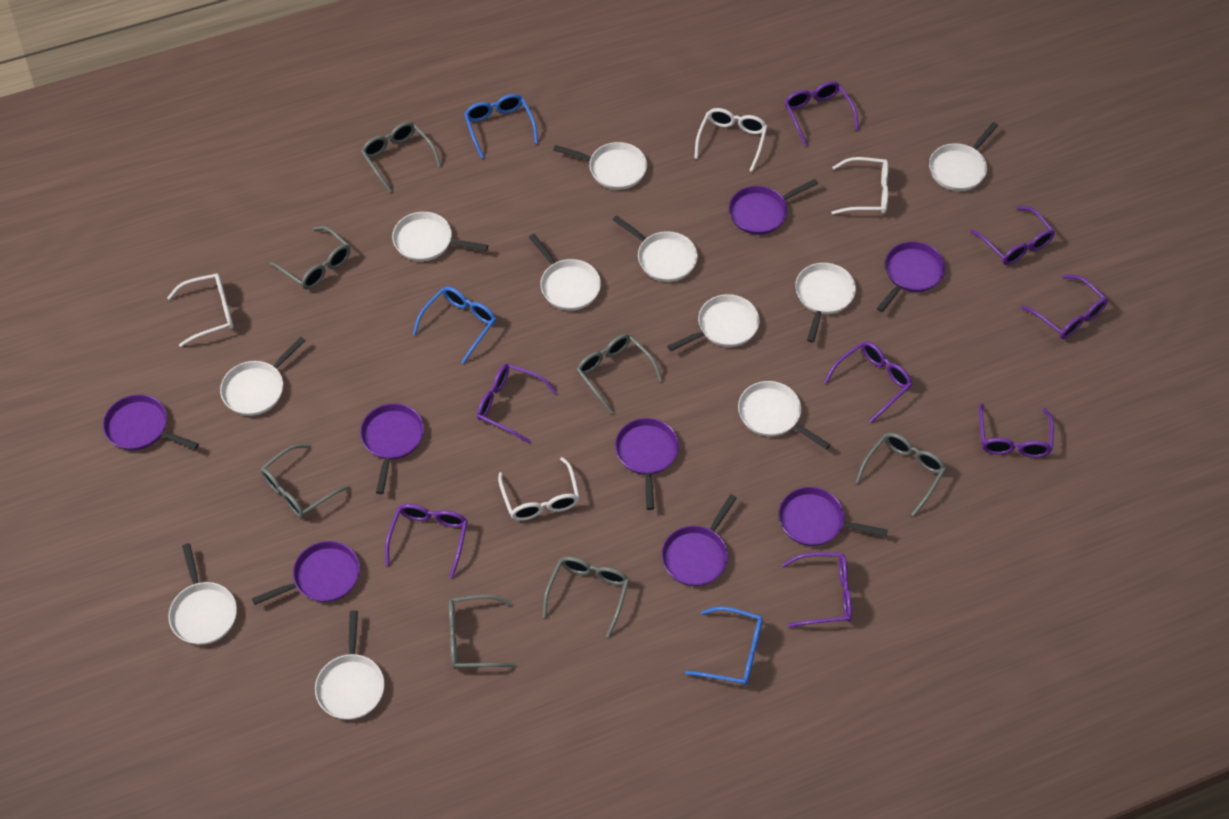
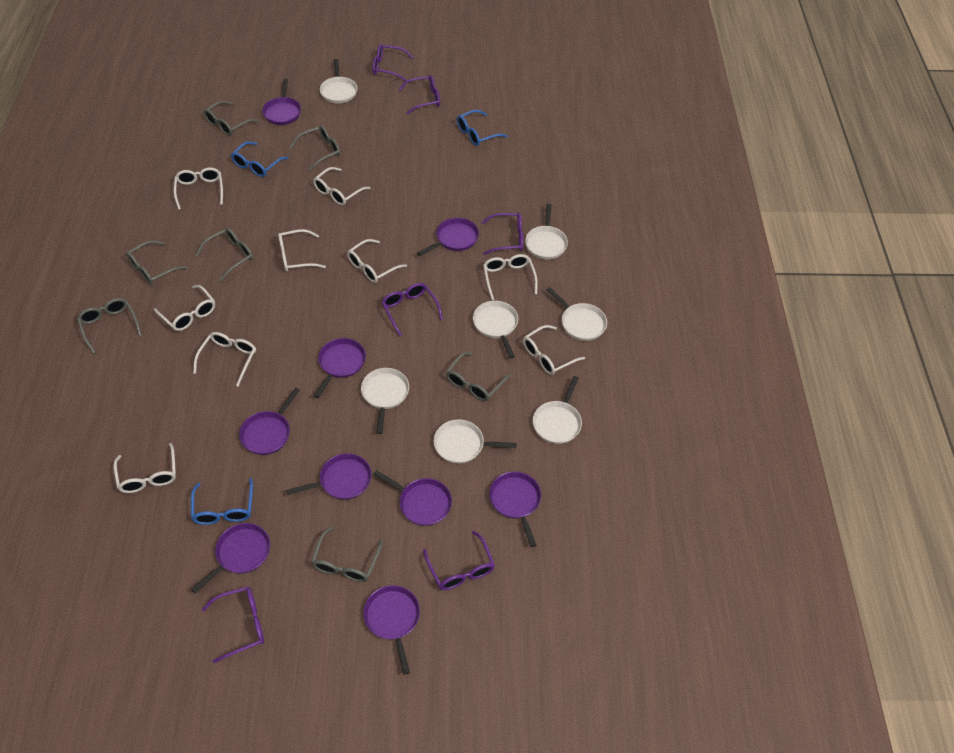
purple glasses: [385,504,468,578] [477,364,557,443] [782,552,852,627] [784,81,859,146] [824,341,912,423] [970,206,1055,265] [979,403,1054,458] [1021,275,1108,339] = 8 -> [202,586,264,663] [372,44,413,81] [381,283,443,336] [398,75,440,114] [423,531,495,590] [482,213,523,255] = 6
purple pan: [103,394,199,450] [252,541,360,605] [360,403,424,494] [615,418,679,510] [662,494,737,586] [729,179,818,235] [779,487,888,546] [877,242,945,312] = 8 -> [191,523,270,593] [239,388,300,455] [262,79,301,125] [286,453,372,500] [314,338,366,398] [363,585,420,675] [373,470,452,526] [417,218,479,256] [489,472,541,547] = 9
white glasses: [167,273,233,347] [498,457,580,521] [694,108,767,172] [831,157,888,215] = 4 -> [113,443,176,493] [154,285,215,331] [174,168,223,210] [193,332,256,387] [278,229,326,272] [313,167,371,205] [347,239,407,283] [483,254,538,300] [523,325,585,375] = 9
white pan: [168,543,237,645] [220,337,306,416] [315,611,385,720] [392,212,488,261] [529,234,601,311] [553,142,647,190] [613,215,698,282] [667,294,760,351] [738,381,831,450] [795,263,856,343] [929,122,998,191] = 11 -> [320,59,357,103] [361,368,409,434] [434,420,517,464] [473,301,518,358] [525,204,568,259] [533,376,582,444] [546,287,607,341] = 7

